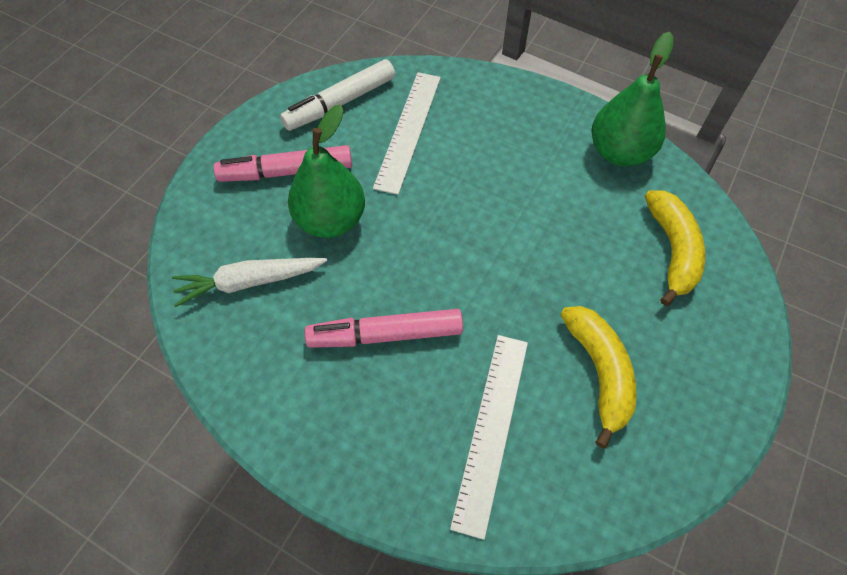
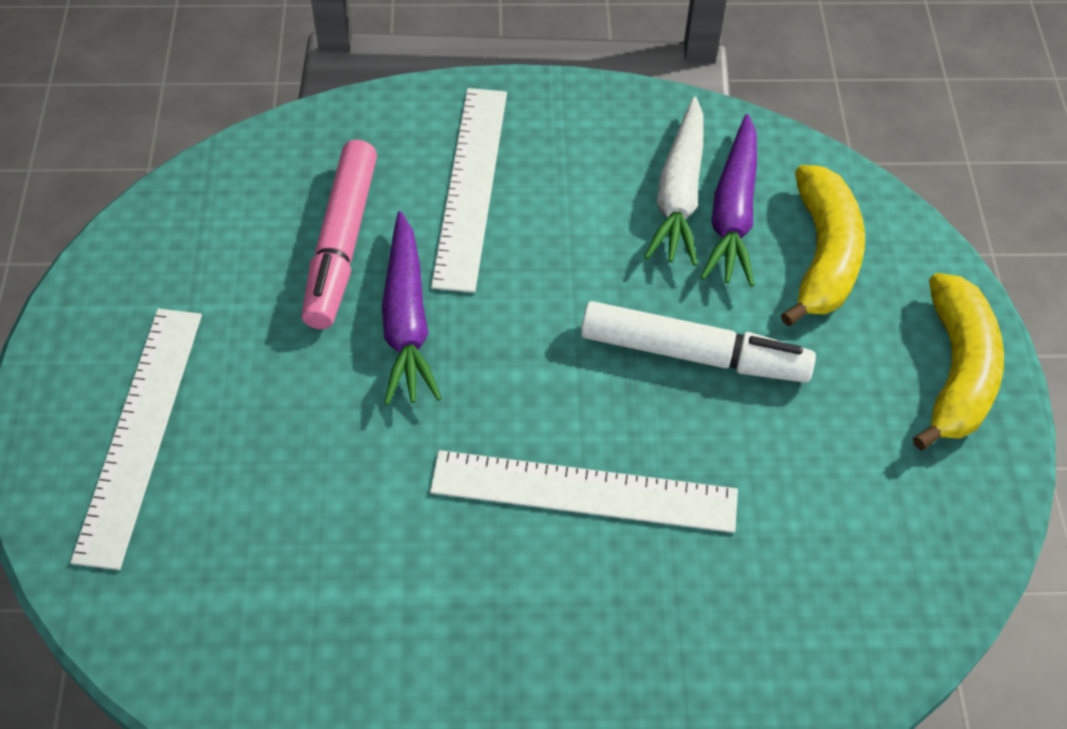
green pear: [288,105,365,238] [591,32,674,166] = 2 -> none = 0
pink marker: [213,145,352,182] [305,309,463,348] = 2 -> [302,140,377,329] = 1
purple carrot: none = 0 -> [382,211,442,405] [701,114,757,287] = 2
white ruler: [373,72,441,195] [450,335,528,540] = 2 -> [70,309,202,570] [430,450,738,533] [431,88,507,293] = 3

